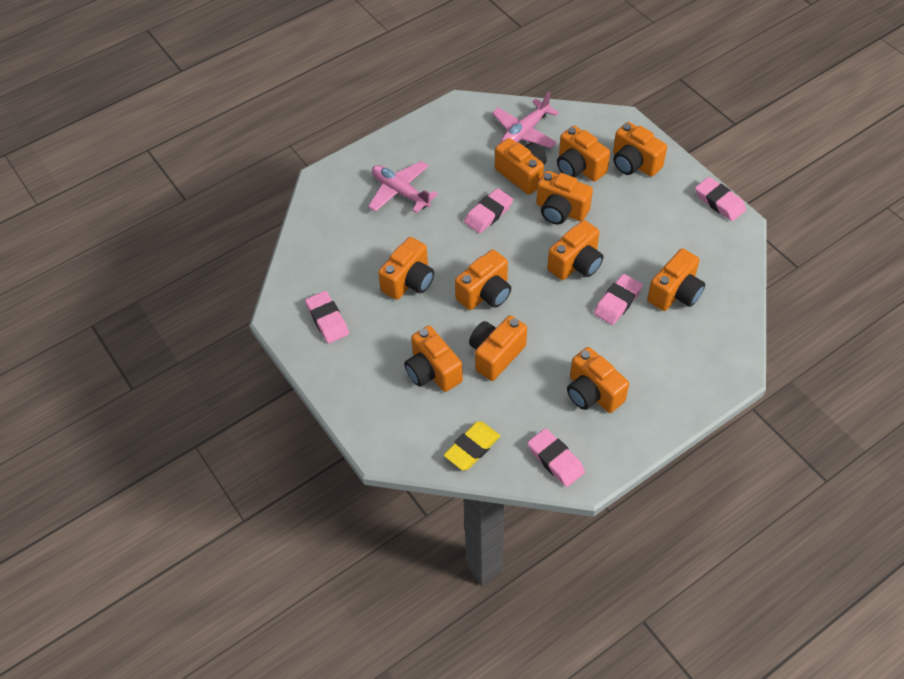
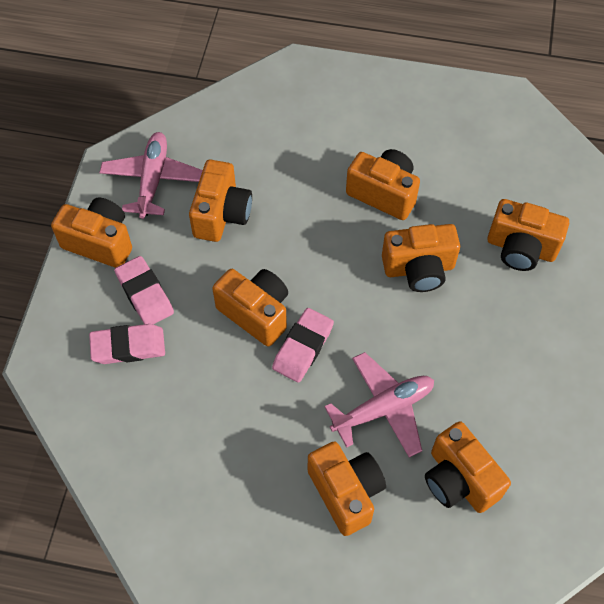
orange camera: [378,237,434,300] [404,326,463,392] [455,249,511,310] [469,315,527,381] [495,138,547,195] [536,171,593,225] [547,220,603,280] [557,126,610,182] [567,347,629,413] [613,122,667,177] [647,248,705,311] = 11 -> [51,197,132,268] [189,160,252,242] [212,269,288,347] [308,441,386,536] [346,149,420,220] [382,224,460,292] [425,421,511,513] [487,199,569,271] = 8
pink eraser: [305,291,349,343] [464,188,513,233] [527,428,585,487] [594,274,643,325] [695,177,746,221] = 5 -> [89,324,165,364] [114,256,174,324] [272,308,334,383] = 3
yellow eraser: [444,421,500,470] = 1 -> none = 0

